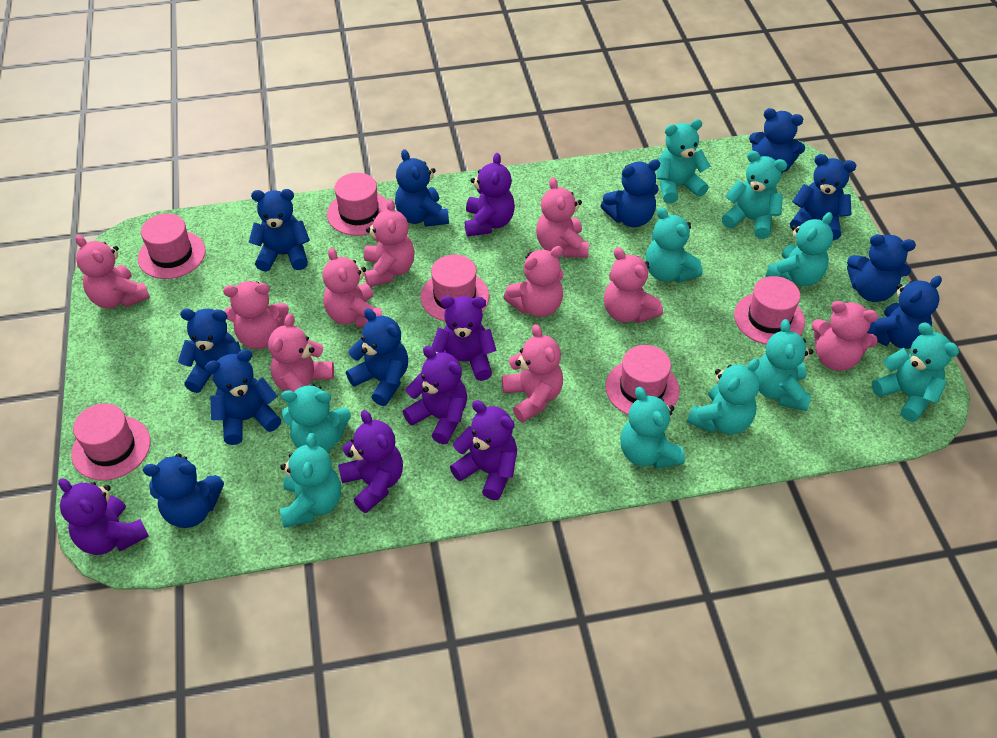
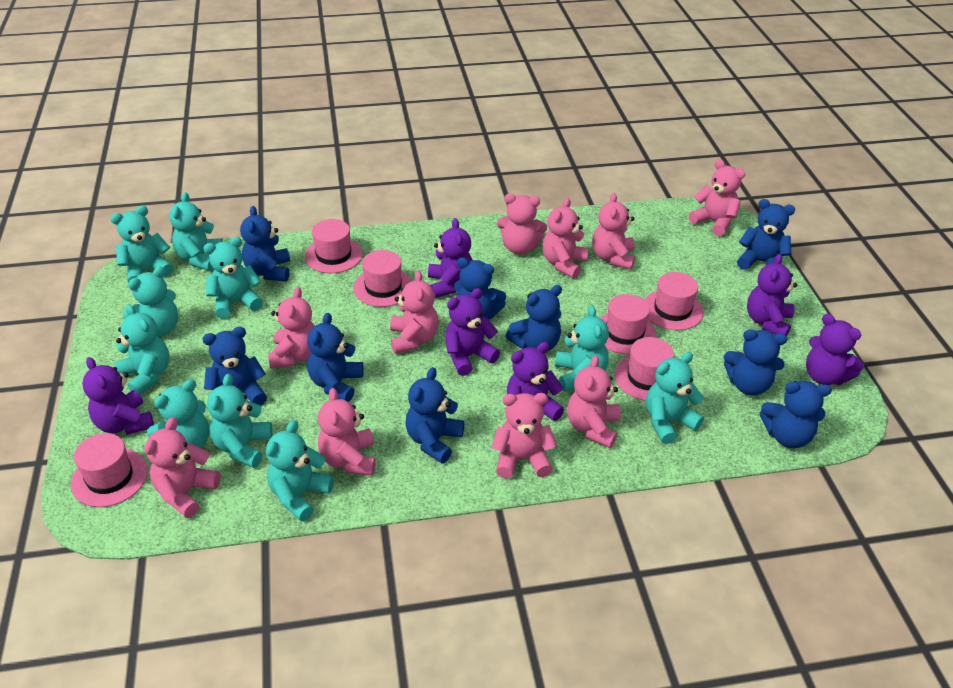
blue teddy bear: [143,453,224,528] [178,309,241,393] [205,349,281,445] [249,189,310,272] [346,308,408,406] [395,149,449,227] [601,159,660,227] [749,108,805,173] [790,154,856,241] [847,234,916,302] [867,276,942,349] = 11 -> [202,327,267,406] [240,206,290,282] [307,313,364,402] [405,367,464,463] [454,258,506,319] [506,285,562,352] [724,329,787,395] [737,199,795,270] [760,381,832,448] = 9

